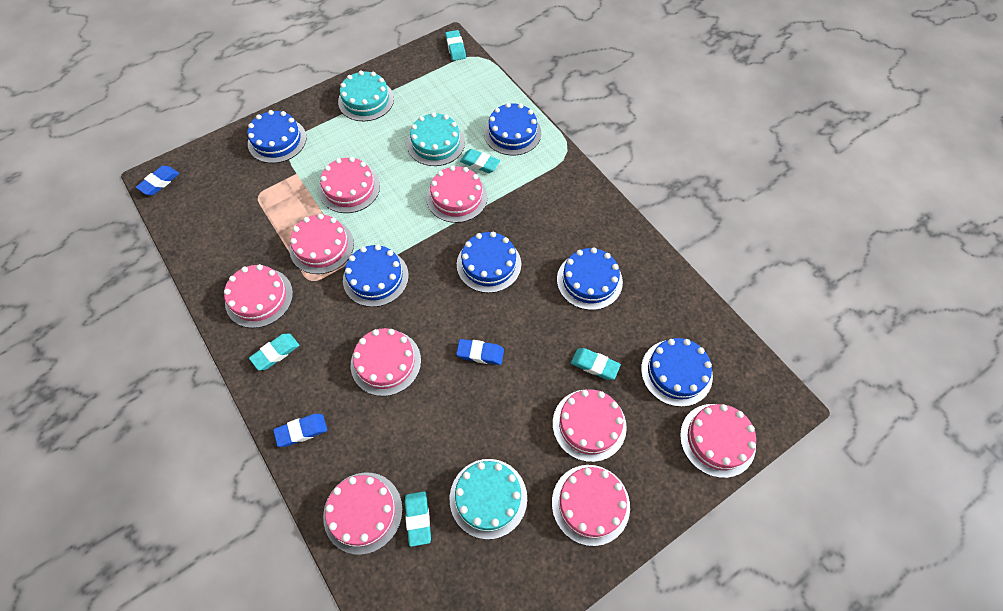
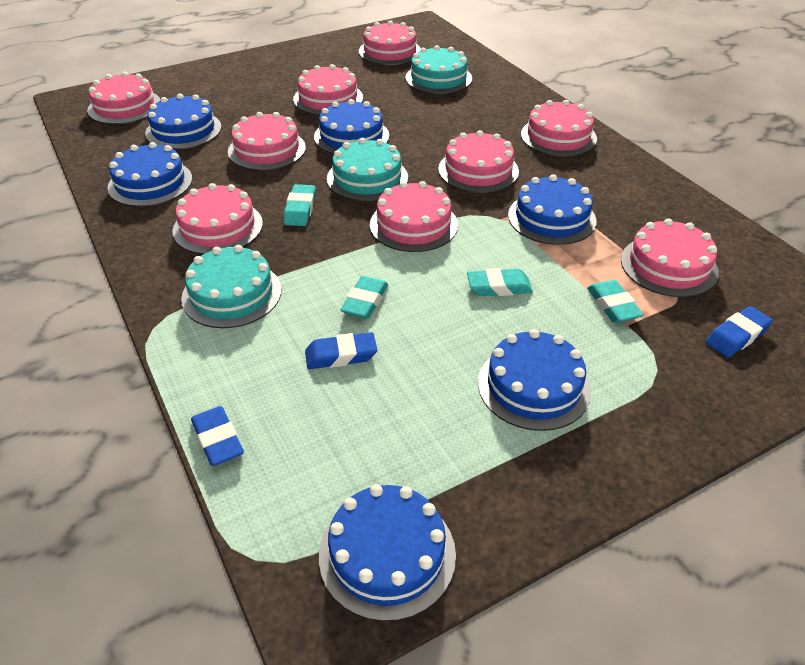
turquoise eraser: [249,333,299,371] [405,491,431,547] [445,30,466,61] [460,149,500,173] [571,348,621,380] = 5 -> [283,184,316,226] [340,276,388,319] [467,268,533,296] [587,280,644,323] = 4

